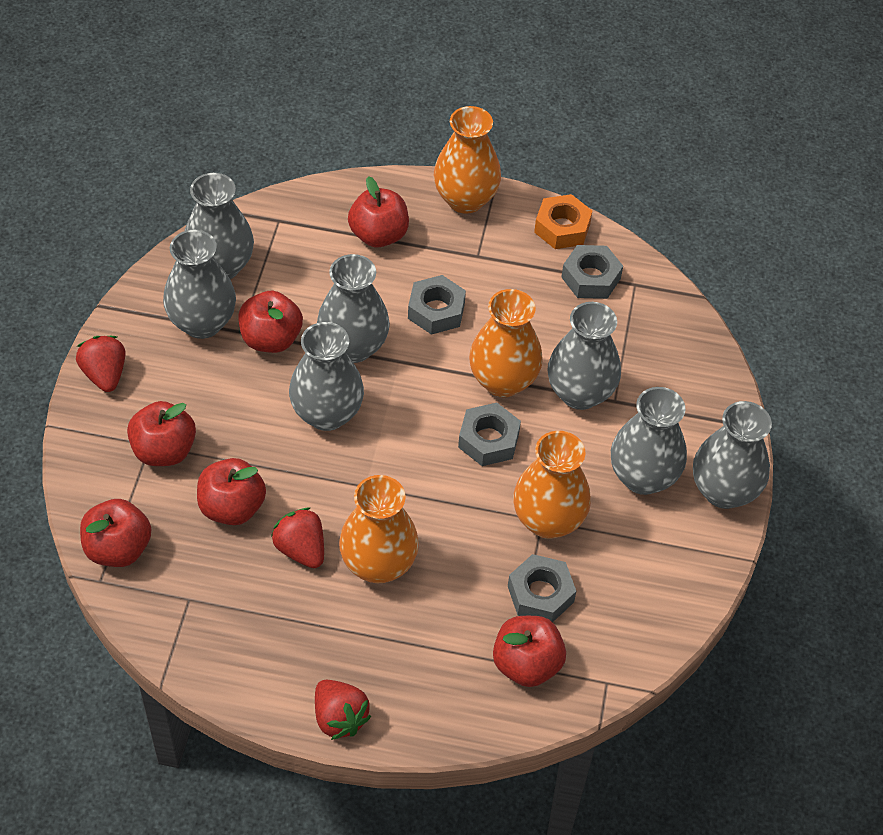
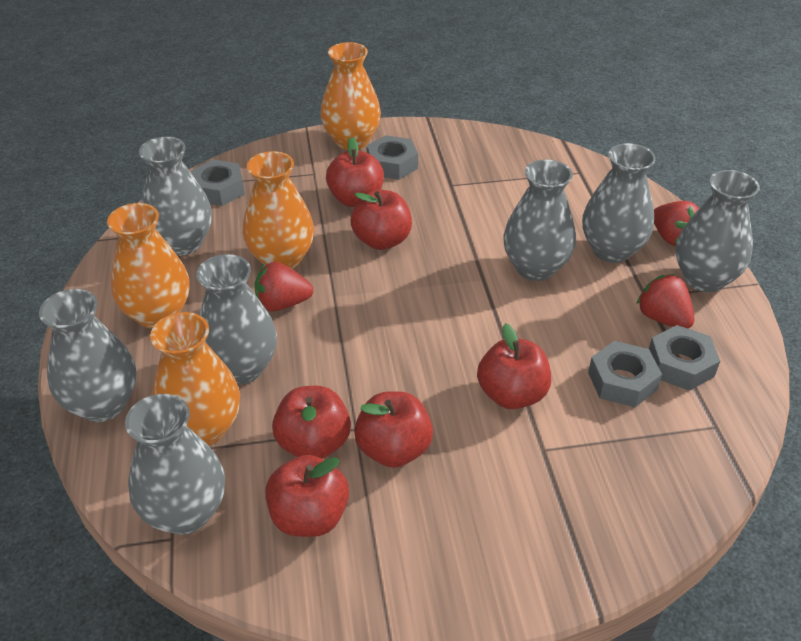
orange nut: [534,194,592,249] = 1 -> none = 0

